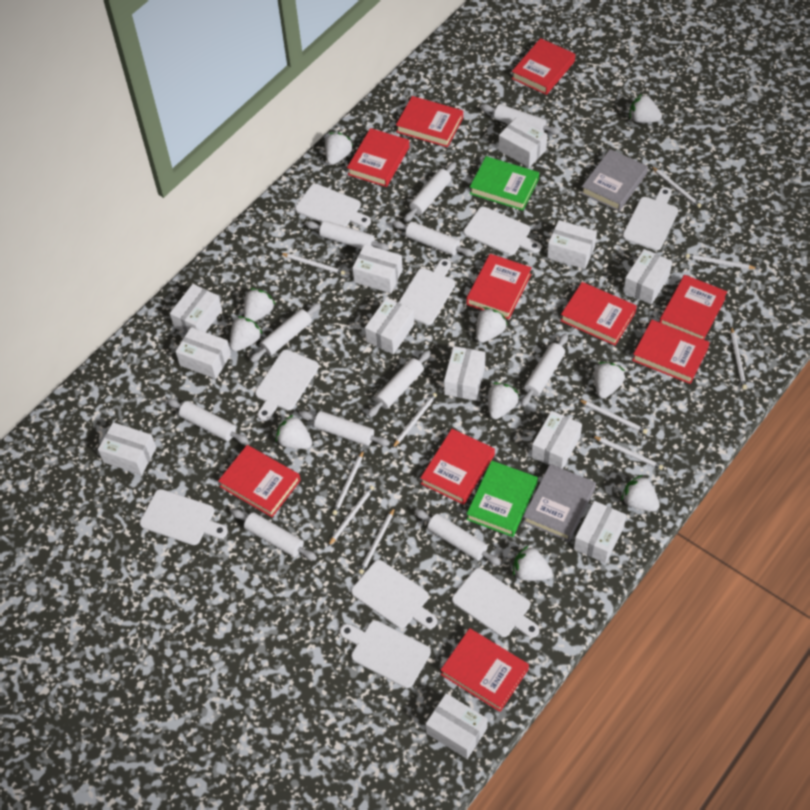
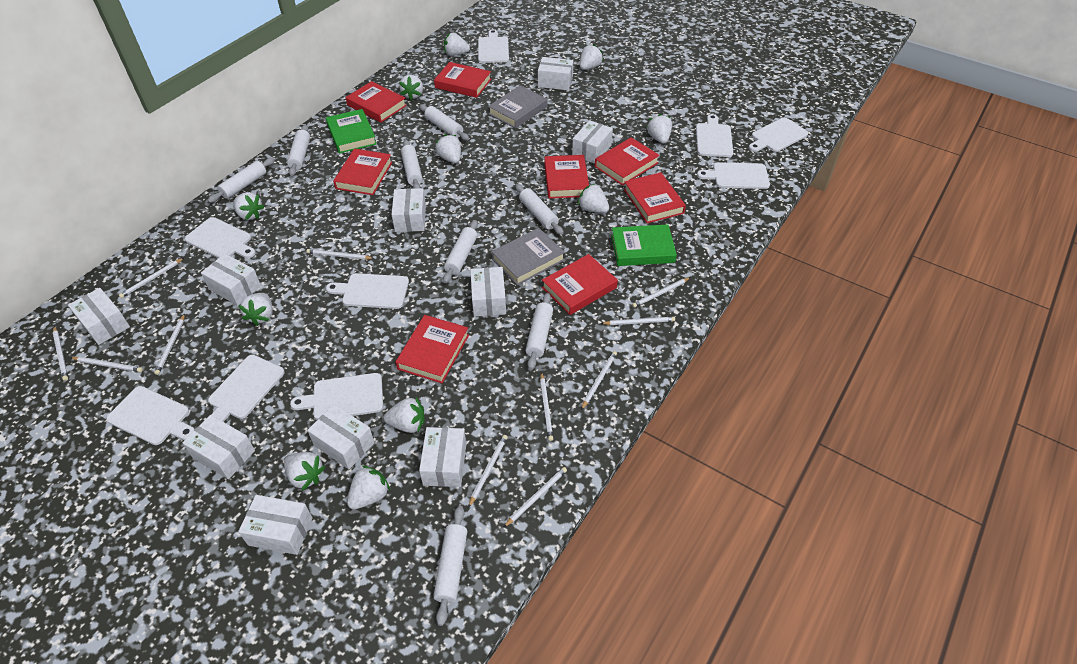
red book: [218,445,301,517] [347,128,409,187] [396,96,463,147] [421,429,495,505] [441,628,529,712] [466,254,532,319] [512,38,575,95] [560,282,637,345] [632,320,710,384] [659,275,727,340] = 10 -> [333,148,392,195] [346,81,407,122] [396,315,469,383] [434,62,491,98] [542,254,618,315] [544,155,589,198] [595,137,660,186] [624,172,686,223] = 8
white box: [98,422,156,475] [170,284,222,334] [175,327,231,379] [352,244,403,293] [365,298,414,354] [426,693,488,759] [444,346,486,401] [498,117,547,168] [531,411,582,469] [547,220,597,269] [574,501,626,563] [623,249,672,305] = 12 -> [68,288,130,345] [182,415,255,479] [201,254,261,306] [238,495,312,555] [307,404,375,469] [391,188,426,232] [419,427,466,487] [470,267,506,317] [538,57,573,90] [572,120,613,164] = 10
white pencil: [280,253,345,275] [328,486,374,546] [332,450,364,515] [359,507,395,574] [392,393,437,448] [578,399,647,434] [593,436,663,470] [651,166,702,208] [686,254,758,269] [731,326,747,389] = 10 -> [53,326,68,381] [70,357,143,372] [119,258,184,298] [154,314,185,375] [307,249,374,260] [468,435,508,508] [503,467,567,528] [540,372,553,441] [581,351,617,410] [601,317,675,325] [632,277,691,308] = 11
white rolling pin: [167,399,249,444] [231,509,317,561] [250,303,321,362] [299,411,390,446] [305,221,389,250] [368,350,431,417] [392,221,474,257] [404,162,456,222] [414,509,501,566] [481,104,560,135] [521,333,568,407] = 11 -> [208,157,275,203] [287,125,310,176] [401,140,423,189] [419,104,469,140] [433,506,467,626] [443,220,478,283] [515,184,563,235] [526,293,553,370] = 8
white strawberry: [230,316,263,352] [244,288,276,322] [276,415,312,449] [325,132,353,165] [476,307,508,343] [488,382,519,419] [513,545,553,581] [594,362,625,399] [621,475,660,512] [629,94,662,123] = 10 -> [233,192,265,220] [238,293,273,326] [284,452,326,491] [347,465,391,510] [384,397,425,433] [399,75,423,101] [435,134,461,163] [444,33,470,56] [578,184,609,213] [580,44,603,70] [647,114,672,144] = 11

